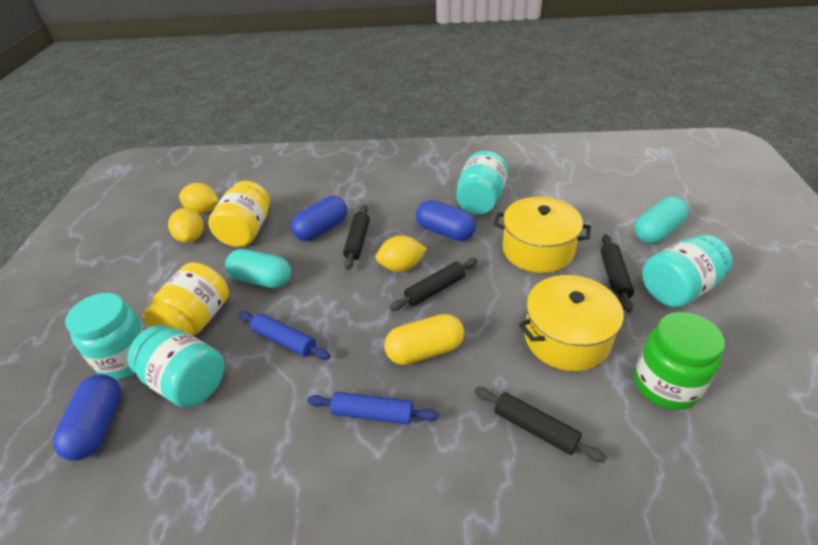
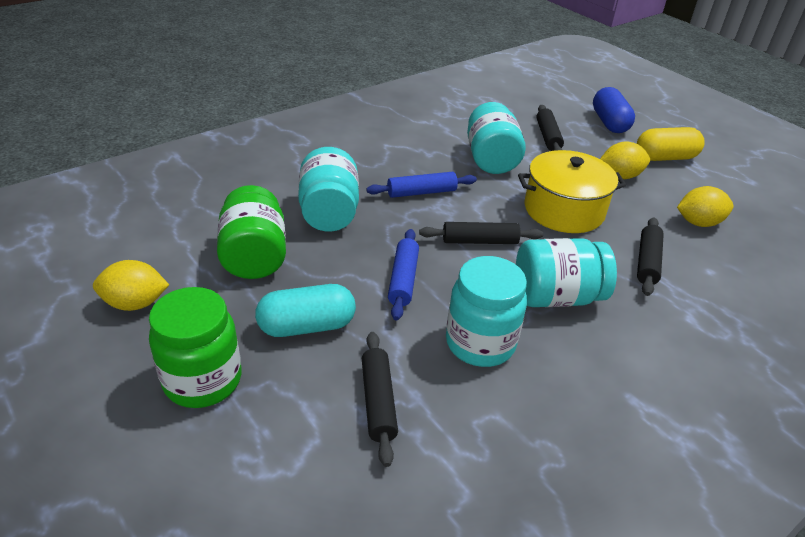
blue capsule: [53,374,121,460] [291,196,347,241] [416,200,476,241] = 3 -> [593,87,635,133] = 1
green jar: [634,312,725,410] = 1 -> [149,287,241,408] [217,185,286,279] = 2
turquoise capsule: [225,249,291,288] [634,197,689,243] = 2 -> [255,284,356,337] = 1
yellow jar: [143,263,229,335] [208,181,270,247] = 2 -> none = 0
yellow pot: [494,197,591,273] [519,275,626,371] = 2 -> [518,150,626,233] = 1

